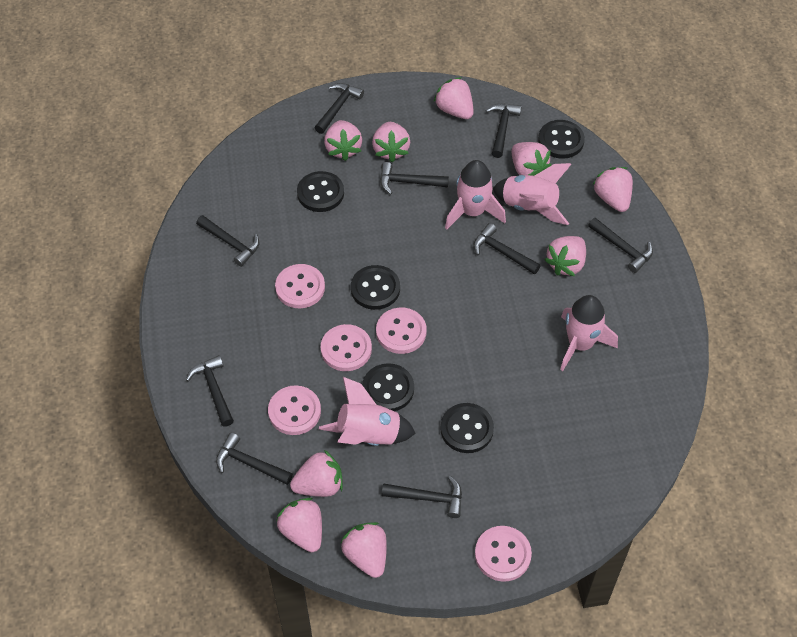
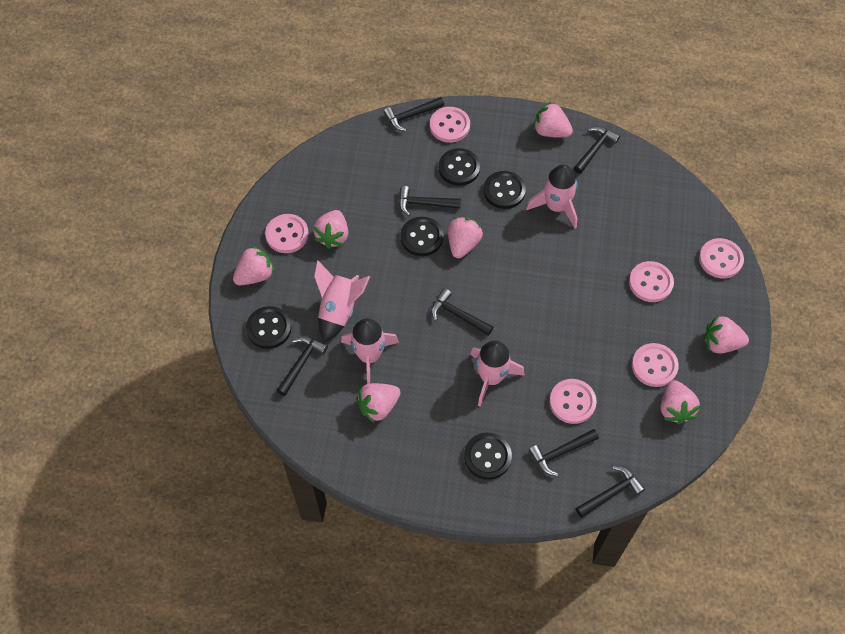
black hammer: [186,355,234,427] [196,215,259,267] [216,433,293,485] [315,83,364,134] [380,162,449,194] [382,476,462,518] [473,223,541,274] [485,104,522,158] [588,218,653,273] = 9 -> [276,336,328,396] [384,97,444,131] [399,186,461,216] [431,288,493,336] [528,429,599,476] [574,126,620,174] [576,466,645,518] = 7
pink button: [268,385,321,435] [275,264,325,308] [321,324,372,371] [376,308,427,354] [475,526,532,582] = 5 -> [265,214,309,253] [430,107,470,143] [549,379,597,424] [629,261,674,302] [632,343,679,387] [699,238,744,279] = 6
pink strawberry: [276,498,322,552] [290,450,343,497] [324,120,362,161] [341,522,387,578] [372,122,410,162] [434,77,474,119] [512,142,551,176] [544,236,586,276] [593,167,633,212] = 9 -> [233,246,275,285] [313,210,348,249] [356,383,401,423] [448,217,483,258] [533,102,573,137] [661,380,700,424] [704,315,749,353] = 7

